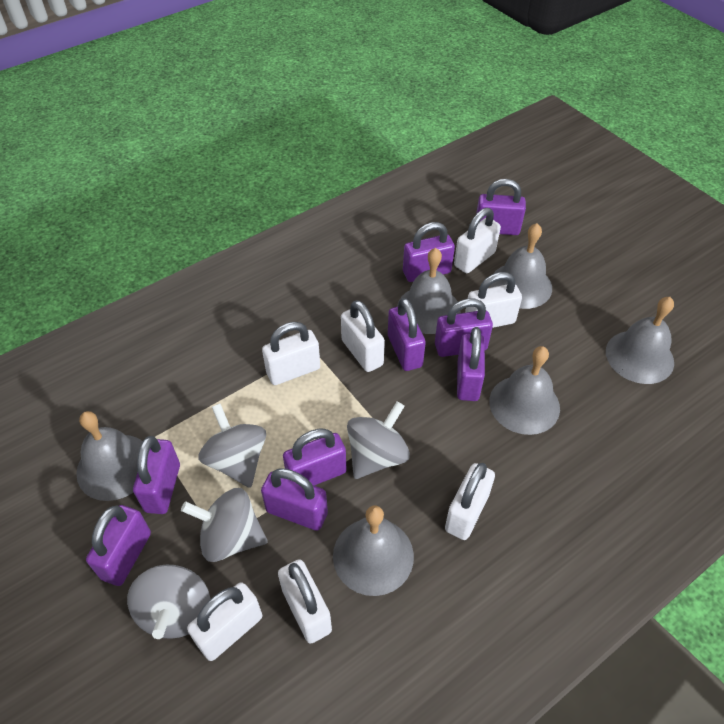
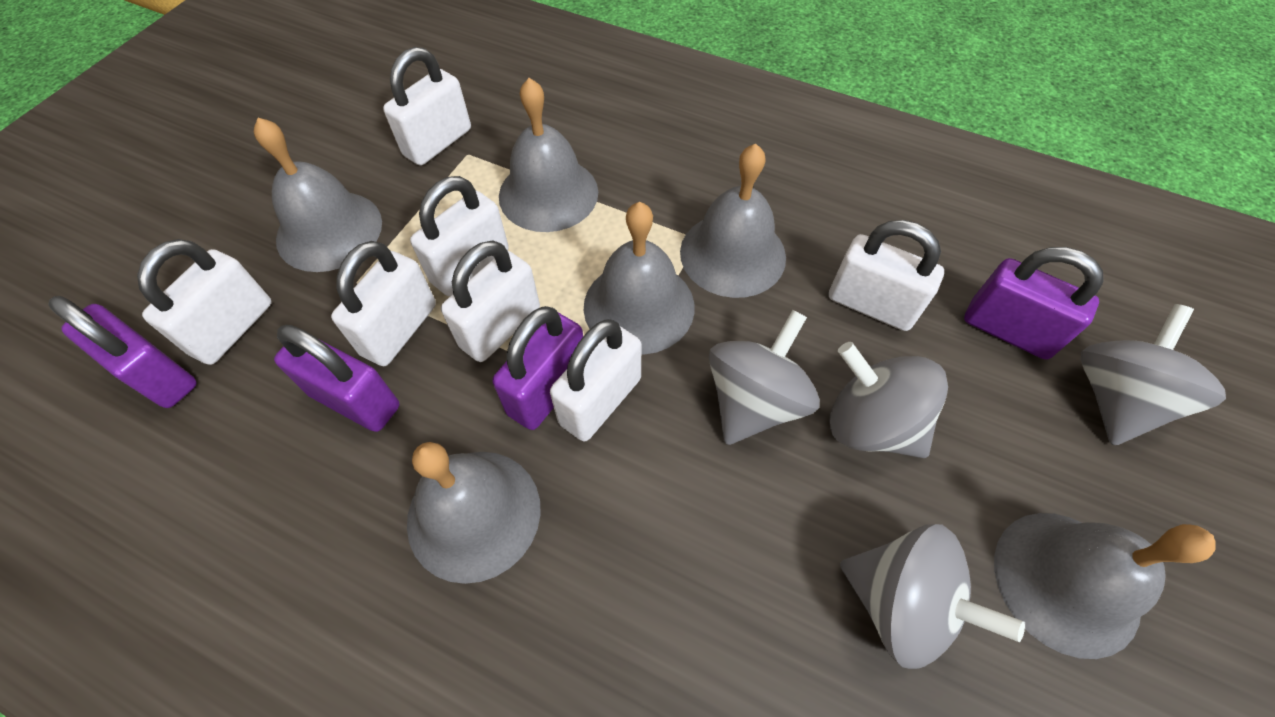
purple padlock: [86,505,151,586] [133,436,180,514] [261,468,328,531] [283,429,347,485] [388,298,426,371] [403,222,455,282] [435,298,493,357] [457,327,485,401] [476,179,526,235] = 9 -> [48,296,197,408] [274,325,399,432] [492,306,583,430] [964,247,1104,360] = 4

